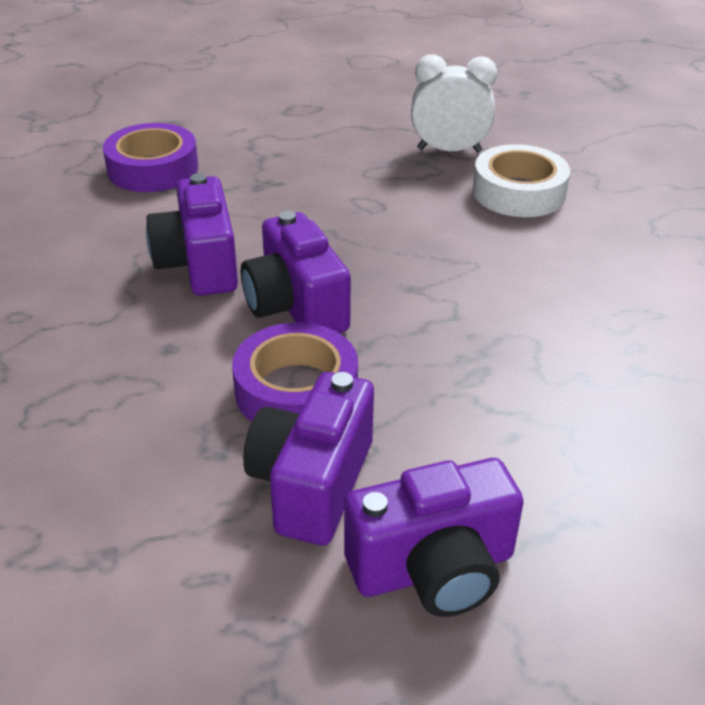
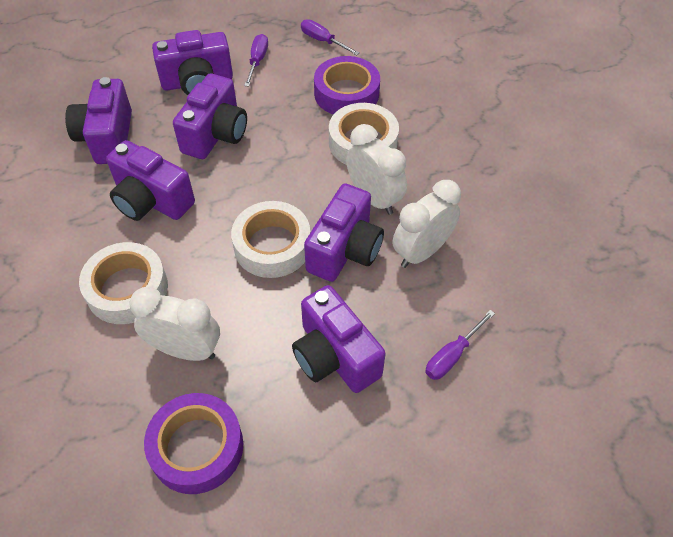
purple camera: [146,173,238,296] [241,211,351,333] [243,372,374,546] [344,458,524,617] = 4 -> [65,77,132,164] [106,140,195,221] [152,30,233,95] [173,74,247,159] [292,285,386,393] [304,184,384,282] = 6
purple screwdriver: none = 0 -> [244,34,268,87] [301,19,359,55] [425,310,495,380] = 3
white clock: [411,54,497,153] = 1 -> [130,287,220,361] [346,124,407,215] [393,180,461,268] = 3
white tape: [473,144,570,217] = 1 -> [79,242,168,324] [231,201,310,278] [329,103,399,165] = 3

